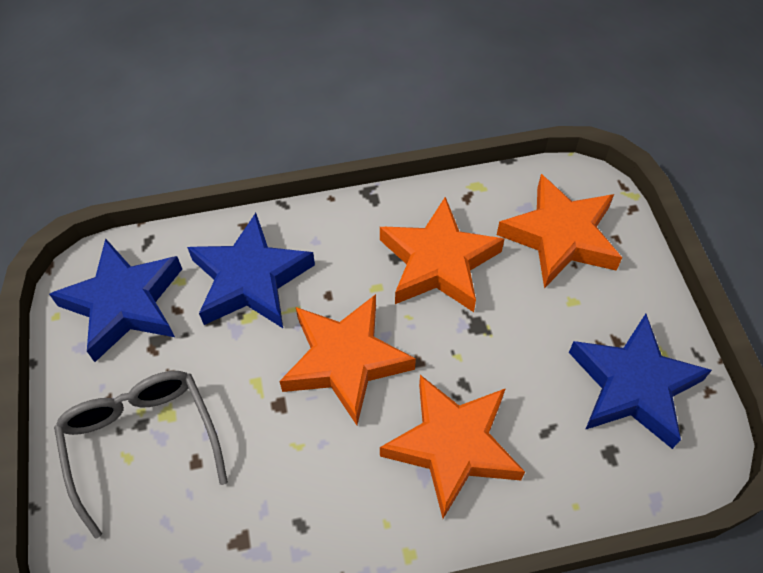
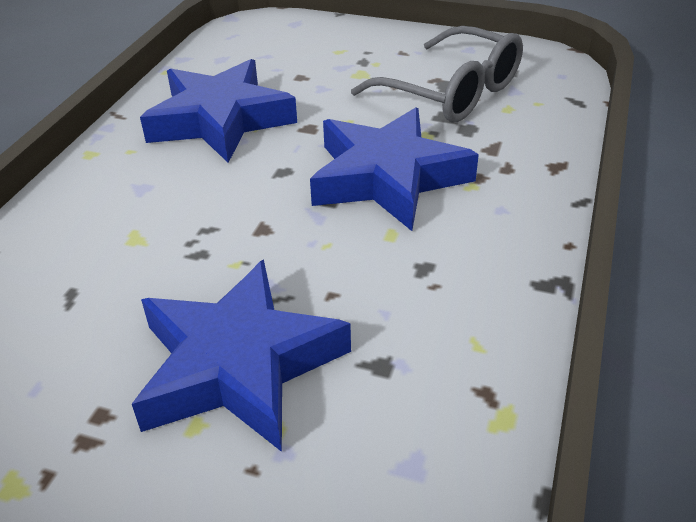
orange star: [279,294,416,425] [380,197,504,312] [380,375,525,519] [497,174,622,289] = 4 -> none = 0

